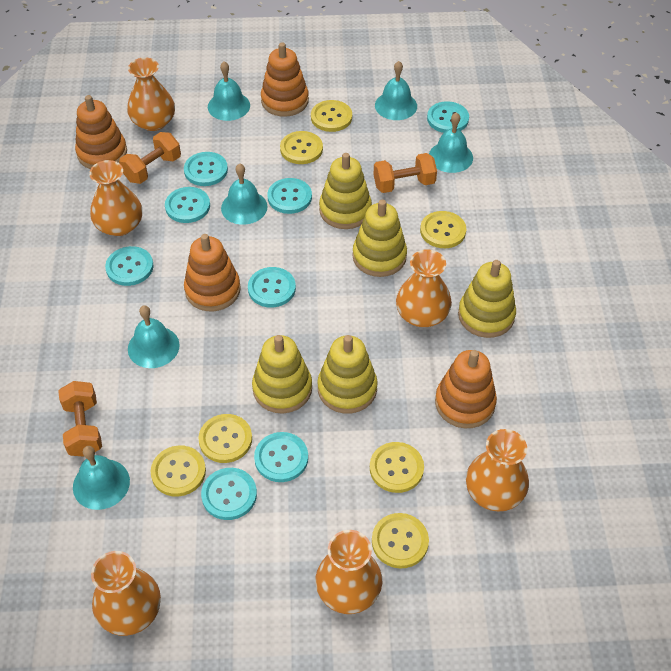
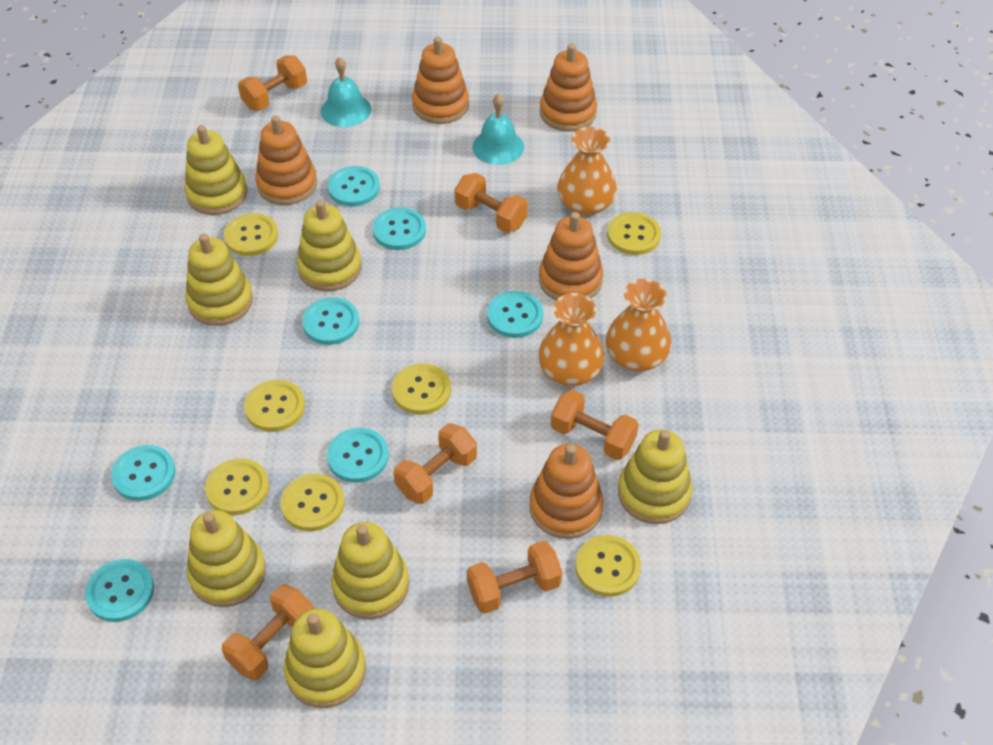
orange dumbbell: [58,381,102,457] [119,132,181,184] [373,153,437,193] = 3 -> [222,584,314,680] [238,55,307,111] [394,423,477,504] [454,173,528,233] [467,541,562,614] [551,390,639,460] = 6
orange stacking toy: [75,95,127,169] [184,234,241,311] [261,42,309,117] [435,350,497,428] = 4 -> [256,115,317,205] [412,36,469,124] [530,444,604,539] [539,212,603,300] [540,44,597,132] = 5
orange vase: [89,160,142,236] [91,551,161,636] [127,57,175,131] [315,530,382,614] [396,249,452,327] [466,429,529,512] = 6 -> [538,293,605,386] [557,127,617,216] [606,279,672,371] = 3
turquoise bell: [73,446,130,510] [128,305,180,368] [208,61,250,121] [221,163,267,225] [375,61,417,120] [429,112,473,173] = 6 -> [321,57,371,127] [472,94,524,165] = 2
turquoise button: [105,246,153,286] [165,187,210,223] [184,152,228,186] [201,468,257,520] [248,267,296,308] [254,432,308,482] [267,178,312,214] [427,101,469,133] = 8 -> [85,559,154,622] [111,445,176,501] [302,297,360,345] [327,428,389,483] [328,166,380,207] [373,207,426,250] [487,291,543,338] = 7
yellow stacking toy: [252,335,312,414] [317,335,378,414] [319,153,372,229] [352,200,407,277] [458,260,516,338] = 5 -> [185,125,247,215] [186,234,253,326] [187,510,266,607] [284,609,366,708] [297,200,362,291] [331,522,409,619] [618,429,692,524] = 7

